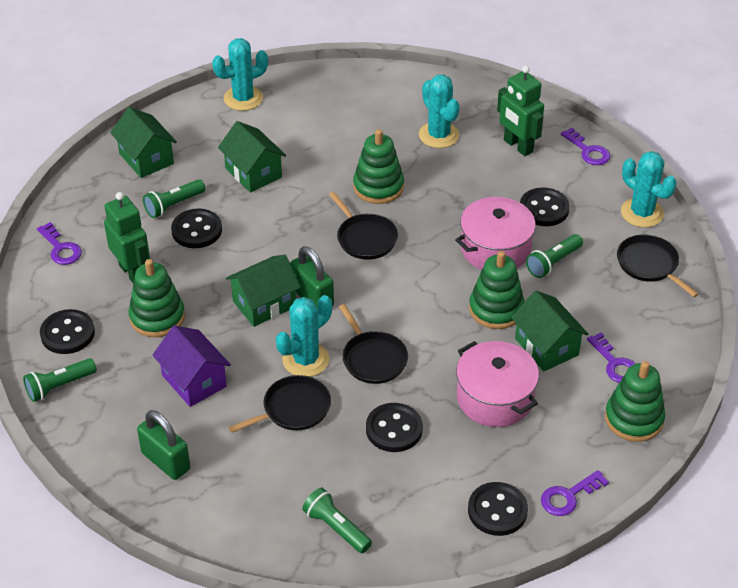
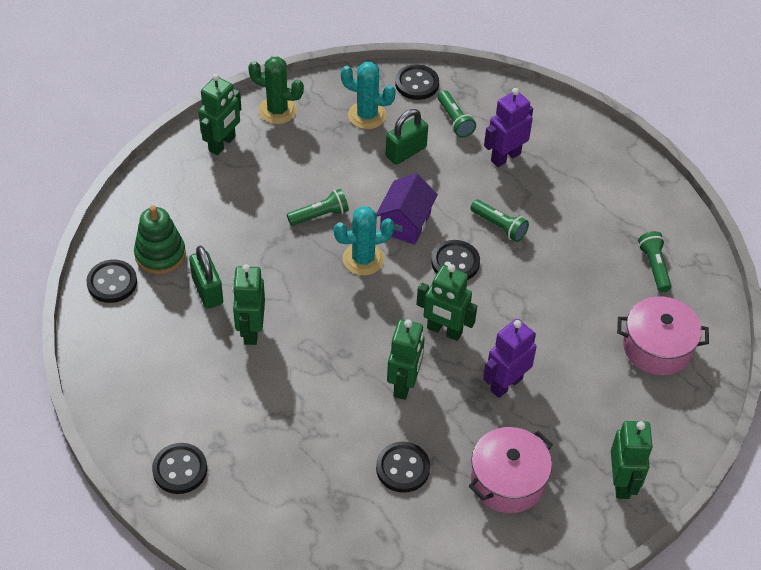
black pan: [229,375,331,433] [329,192,398,260] [339,304,408,384] [617,235,699,297] = 4 -> none = 0
green cactus: none = 0 -> [248,57,304,124] = 1
green house: [110,107,177,178] [218,121,286,193] [226,255,301,327] [511,291,588,371] = 4 -> none = 0
green robot: [104,192,150,283] [497,66,544,156] = 2 -> [198,74,241,155] [232,264,265,345] [387,319,425,400] [416,264,477,341] [611,421,653,499] = 5
green stacking toy: [128,259,185,337] [353,129,404,204] [469,251,524,329] [605,361,665,442] = 4 -> [134,205,186,274] = 1
purple key: [37,222,82,265] [541,470,609,516] [561,128,611,165] [587,332,636,383] = 4 -> none = 0
purple robot: none = 0 -> [483,319,537,398] [484,88,533,167] = 2
turquoise cactus: [212,38,268,111] [276,295,332,377] [419,74,459,148] [621,151,677,228] = 4 -> [334,206,395,276] [341,62,396,129] = 2

